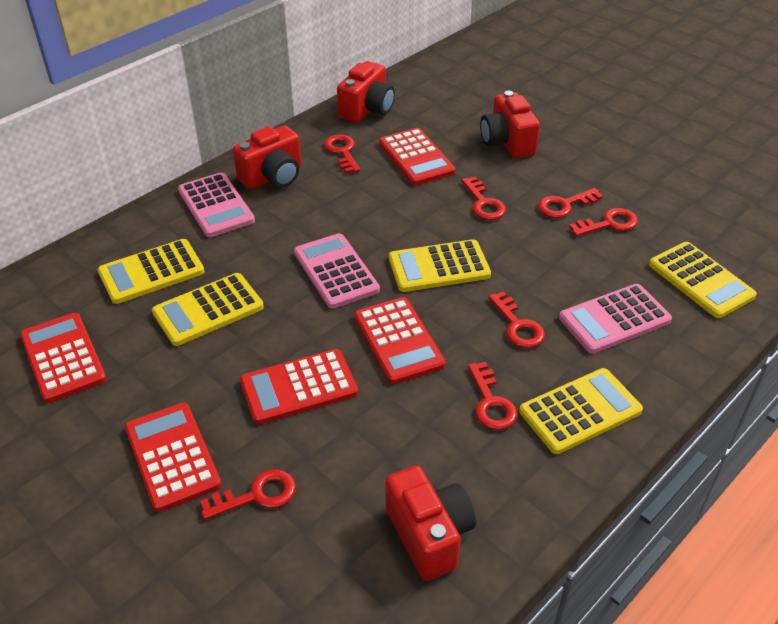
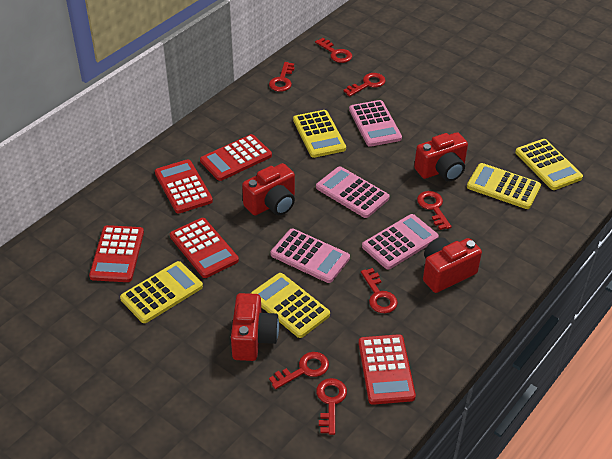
pink calculator: [178,173,255,237] [294,233,380,309] [559,284,672,354] = 3 -> [271,229,350,283] [316,166,390,218] [349,100,402,147] [362,214,439,270] = 4

